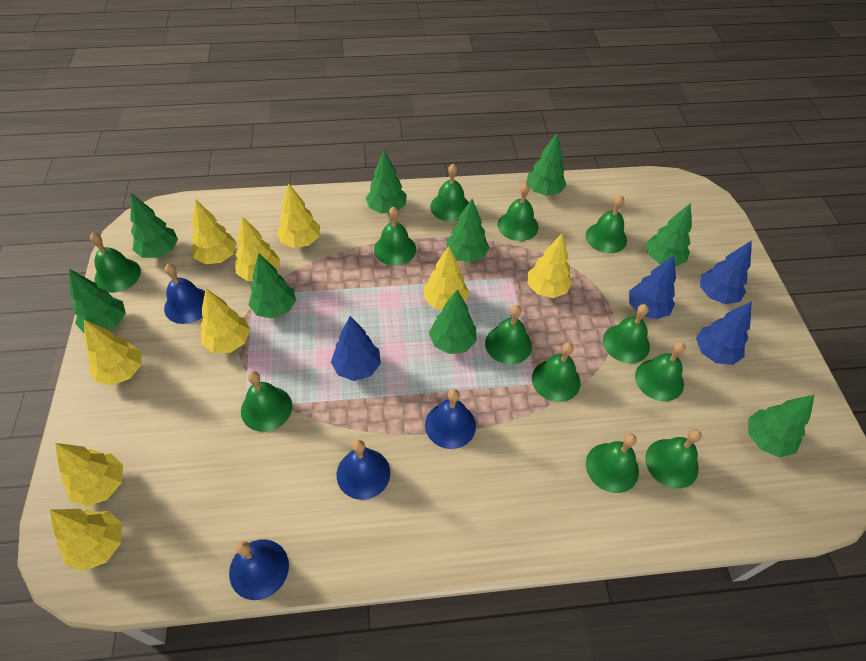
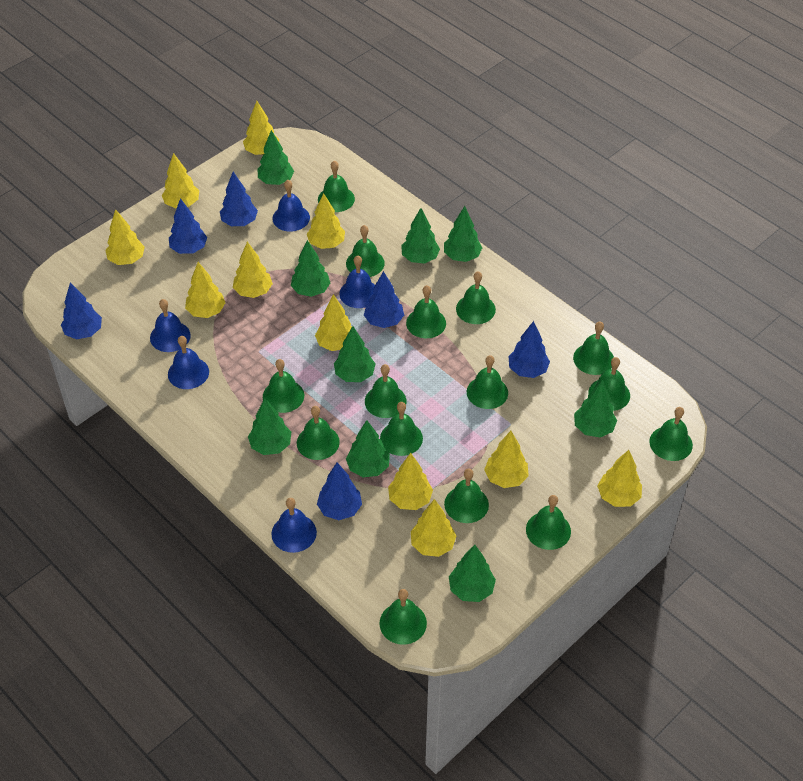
blue bell: [164,264,205,324] [229,539,289,600] [337,440,390,500] [425,389,476,449] = 4 -> [150,299,191,352] [168,336,209,389] [271,498,317,553] [272,180,310,231] [339,255,375,308] = 5
blue tree: [331,316,381,381] [629,255,676,319] [696,301,752,365] [700,240,752,304] = 4 -> [61,283,102,339] [169,198,207,254] [220,172,258,226] [317,463,362,520] [364,271,404,328] [508,321,550,378] = 6
green bell: [90,232,141,293] [241,371,292,432] [374,206,416,266] [430,164,469,222] [485,305,532,365] [498,183,538,241] [532,342,581,402] [586,195,627,253] [586,434,639,493] [603,304,650,363] [635,342,685,401] [645,429,702,488] = 12 -> [263,359,304,413] [297,406,340,460] [318,161,355,212] [346,225,385,277] [365,364,407,418] [380,402,423,456] [380,589,427,645] [406,285,446,338] [444,468,489,523] [456,271,496,324] [467,355,508,409] [526,495,571,550] [573,322,614,375] [588,357,630,411] [649,407,693,461] = 15
yellow tree: [50,509,122,571] [55,443,123,507] [84,320,142,386] [192,199,237,264] [200,289,250,353] [235,216,280,281] [277,183,320,248] [424,246,469,310] [528,234,572,298] = 9 -> [105,209,145,265] [162,153,199,208] [185,262,226,318] [233,242,273,298] [243,101,279,155] [307,193,345,249] [315,294,352,351] [388,453,433,510] [411,499,456,557] [484,431,529,488] [597,450,642,507] = 11

